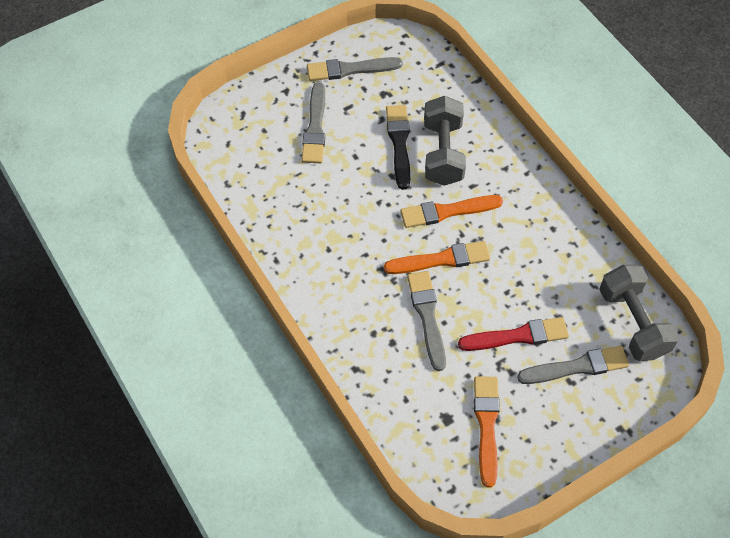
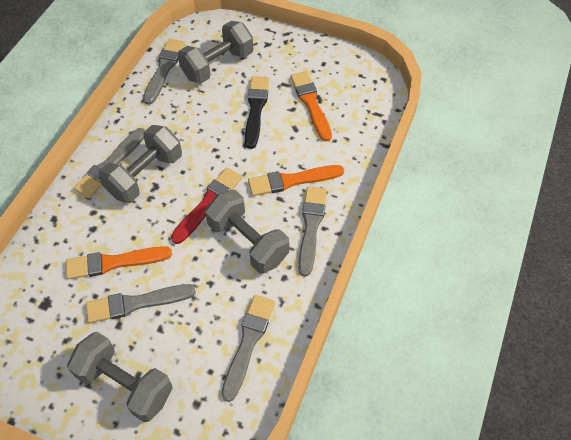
grey brush: [302,82,325,163] [307,57,403,81] [407,271,446,371] [517,346,629,384] = 4 -> [74,128,145,198] [86,284,196,323] [143,39,185,105] [221,295,275,402] [298,186,327,277] = 5
grey dumbbell: [424,96,466,186] [599,265,679,361] = 2 -> [67,332,173,422] [99,125,182,203] [178,21,253,84] [205,190,289,274] = 4

